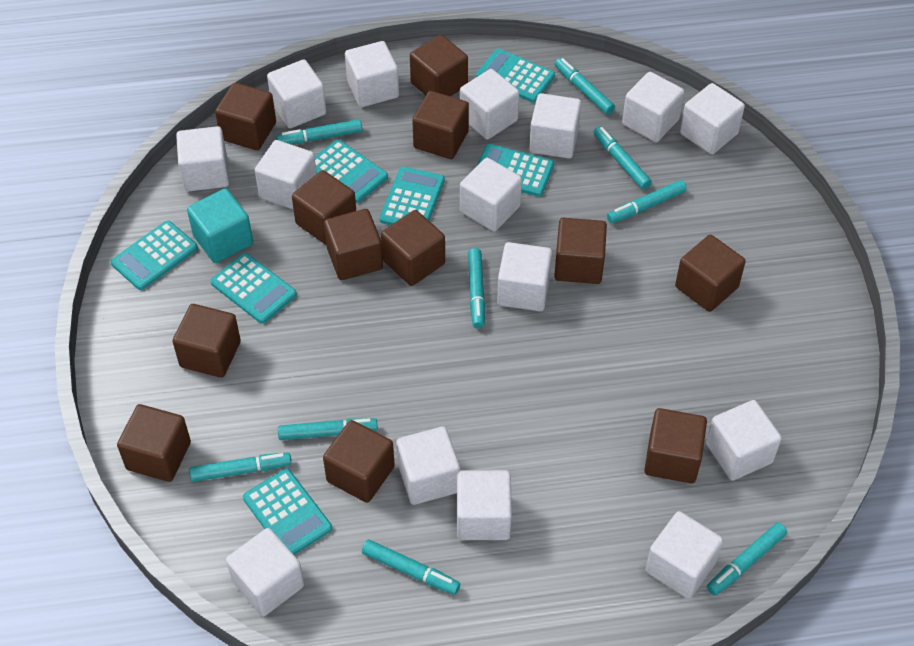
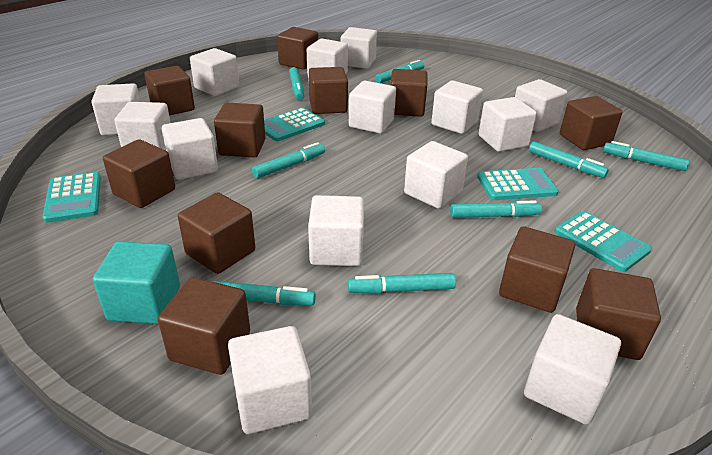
brown cube: [117,404,191,482] [172,304,241,378] [215,83,276,150] [292,170,356,245] [323,420,395,503] [324,209,383,280] [381,210,445,286] [410,35,468,96] [412,91,469,159] [554,218,607,284] [644,408,707,483] [675,235,746,312] = 12 -> [103,139,175,208] [144,66,195,116] [158,277,250,375] [178,192,255,274] [214,103,265,158] [277,27,318,69] [309,67,348,114] [390,69,427,117] [499,227,575,313] [560,96,622,150] [576,268,661,360] = 11
turquoise calculator: [111,220,198,290] [211,253,297,324] [243,468,332,555] [315,140,388,203] [379,167,445,225] [476,49,555,102] [476,144,554,197] = 7 -> [42,172,101,223] [264,107,325,141] [477,168,559,200] [555,211,652,272] = 4
turquoise marker: [189,452,292,482] [277,119,362,145] [278,418,378,440] [362,540,460,595] [468,248,485,329] [555,58,615,115] [593,126,652,189] [607,180,687,223] [707,523,787,596] = 9 -> [209,280,316,306] [252,142,325,179] [289,67,304,100] [348,273,456,294] [375,60,425,83] [450,200,542,218] [529,141,609,178] [603,141,689,171] = 8
white cube: [176,126,229,192] [226,528,304,617] [255,140,317,210] [267,59,326,128] [345,41,399,107] [396,426,460,505] [457,470,512,540] [460,69,519,140] [460,158,522,231] [497,242,552,311] [529,93,581,159] [622,72,684,142] [645,511,723,599] [680,83,745,154] [706,400,782,481] = 15 -> [91,83,141,136] [114,102,171,150] [162,118,218,180] [190,48,239,96] [228,326,312,434] [307,38,348,78] [308,195,364,266] [341,27,377,69] [349,81,396,134] [404,141,468,209] [431,80,483,134] [478,97,537,152] [515,79,568,132] [524,314,621,425] = 14

